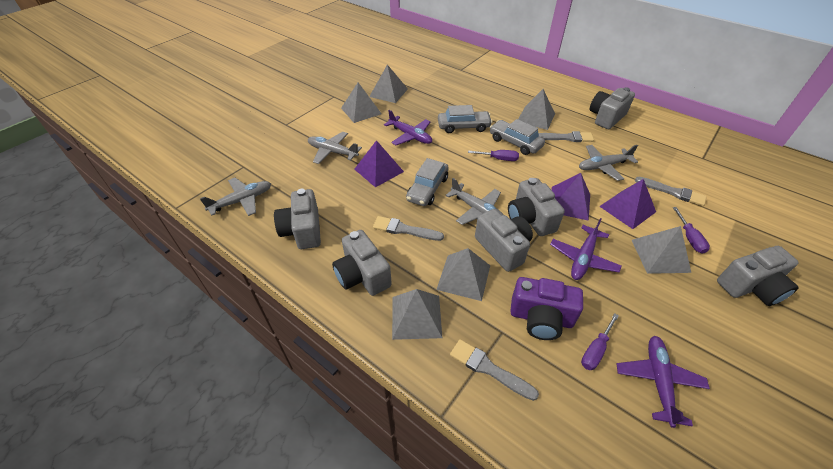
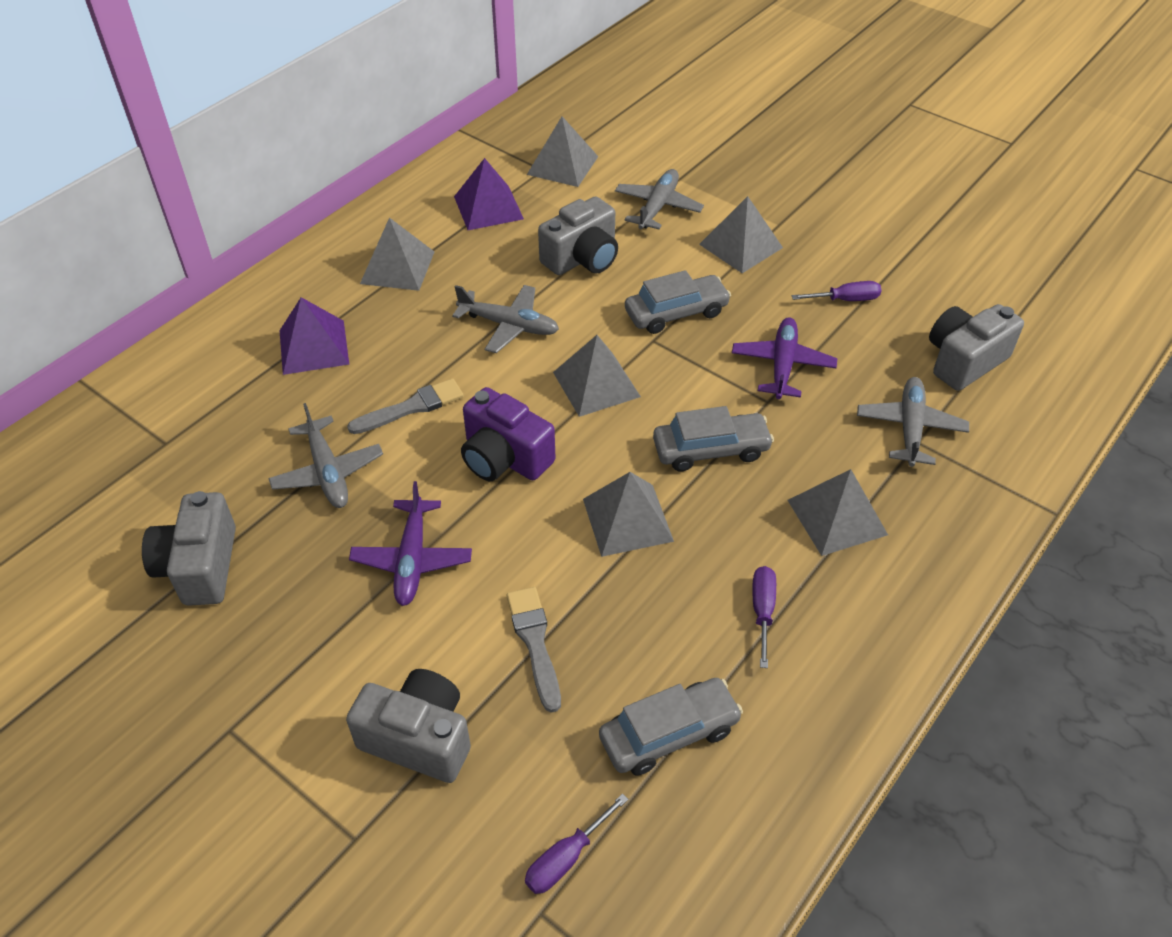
grey brush: [373,216,444,241] [450,339,539,401] [538,131,594,142] [635,177,707,206] = 4 -> [347,378,464,434] [507,587,561,713] = 2
grey camera: [274,189,321,249] [332,230,392,296] [475,209,533,272] [508,178,565,236] [590,87,635,129] [717,246,799,306] = 6 -> [142,491,236,606] [346,669,471,783] [538,196,618,275] [929,304,1024,391] = 4
purple plane: [384,110,432,145] [550,218,622,280] [617,336,710,428] = 3 -> [349,481,472,606] [732,318,837,399] = 2
purple pyramid: [354,140,404,187] [551,173,590,221] [599,179,656,229] = 3 -> [279,297,349,375] [454,158,524,230] = 2

